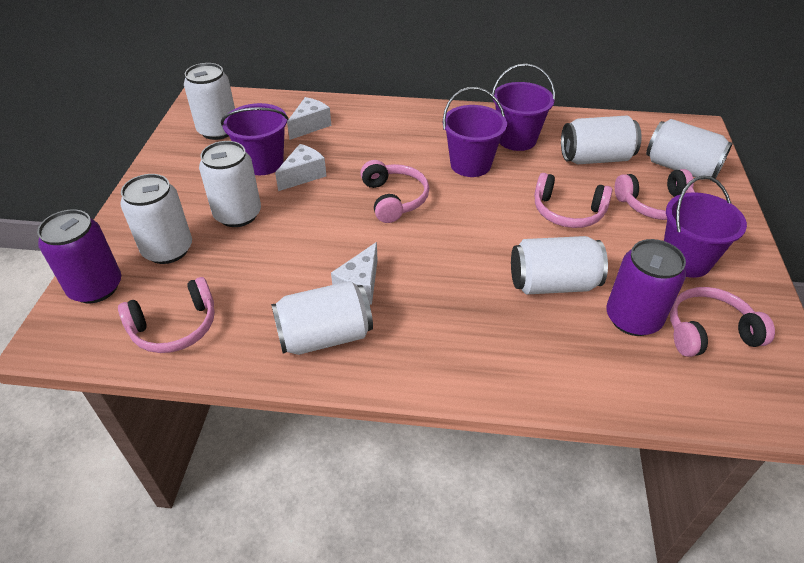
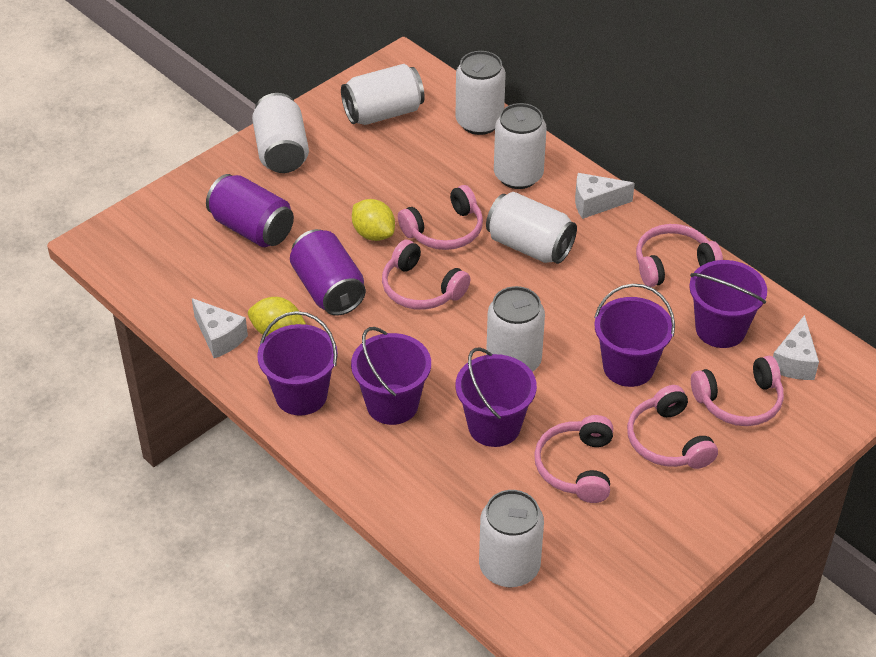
pink headphones: [118,277,215,353] [360,160,429,223] [534,173,613,228] [615,169,695,220] [670,287,775,357] = 5 -> [382,240,471,310] [398,185,483,250] [534,415,613,503] [627,385,718,469] [636,224,723,287] [691,356,784,426] = 6
purple bucket: [221,103,289,175] [443,87,507,177] [492,64,556,151] [664,176,747,278] = 4 -> [257,311,338,416] [351,327,431,425] [455,347,537,447] [594,284,675,387] [689,260,767,348] = 5
yellow lemon: none = 0 -> [248,297,306,337] [352,199,395,241] = 2

